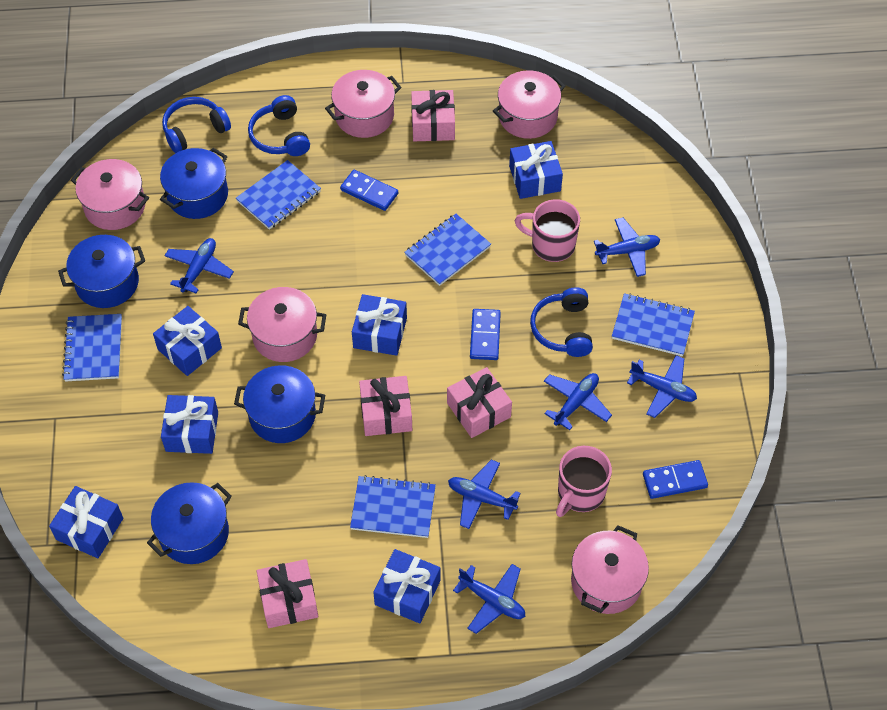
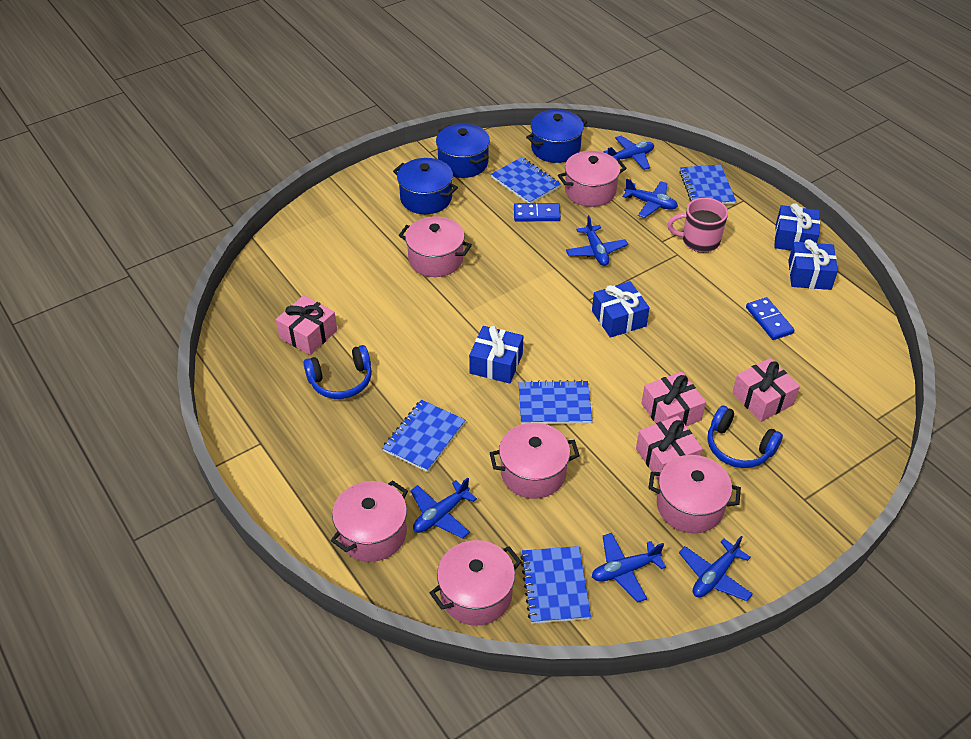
blue domino: [340,170,398,211] [470,309,501,360] [643,460,708,499] = 3 -> [514,203,561,221] [746,297,795,340] = 2
blue gift: [49,486,123,558] [153,306,222,376] [161,395,218,454] [352,294,407,356] [373,549,441,623] [509,141,563,199] = 6 -> [469,326,523,384] [592,281,650,338] [774,203,820,251] [788,239,838,290] = 4
blue headphones: [162,97,231,153] [248,95,310,156] [530,287,593,357] = 3 -> [303,345,372,399] [707,406,783,468] = 2
blue pot: [58,235,145,308] [147,482,232,564] [160,148,228,219] [234,366,325,443] = 4 -> [393,158,458,214] [436,124,490,178] [526,110,587,163] = 3
pink mug: [515,199,580,262] [556,446,612,517] = 2 -> [667,198,728,253] = 1
pink pot: [71,159,149,230] [238,287,326,362] [325,70,401,138] [493,70,565,139] [571,525,649,614] = 5 -> [331,480,408,562] [399,216,472,277] [430,540,522,626] [490,422,580,499] [558,151,627,207] [648,455,741,533] = 6

